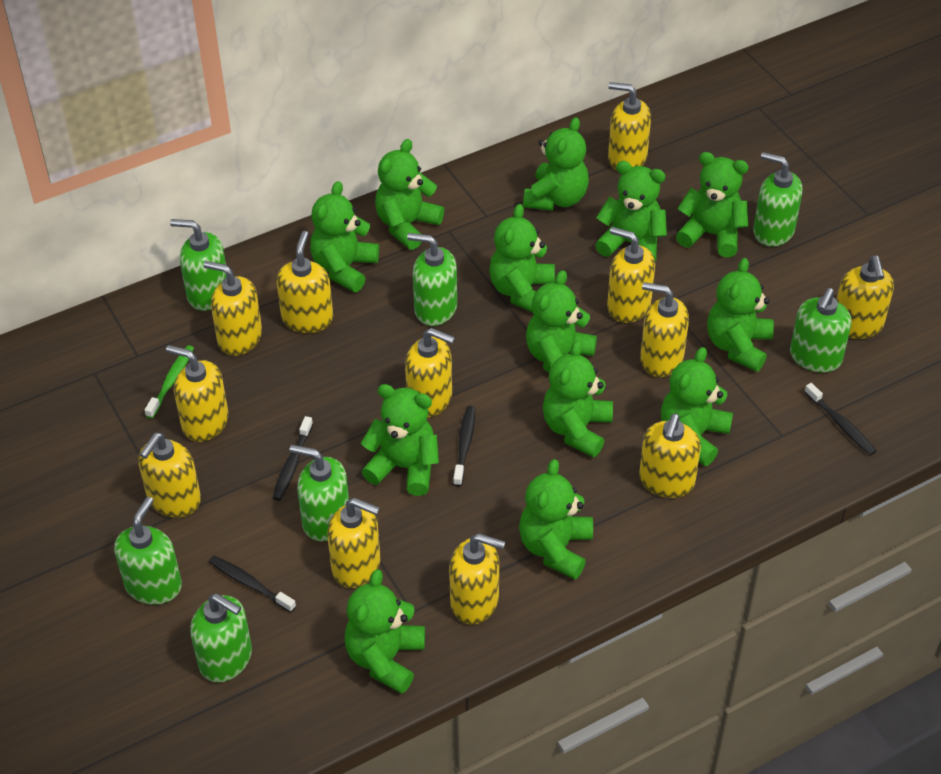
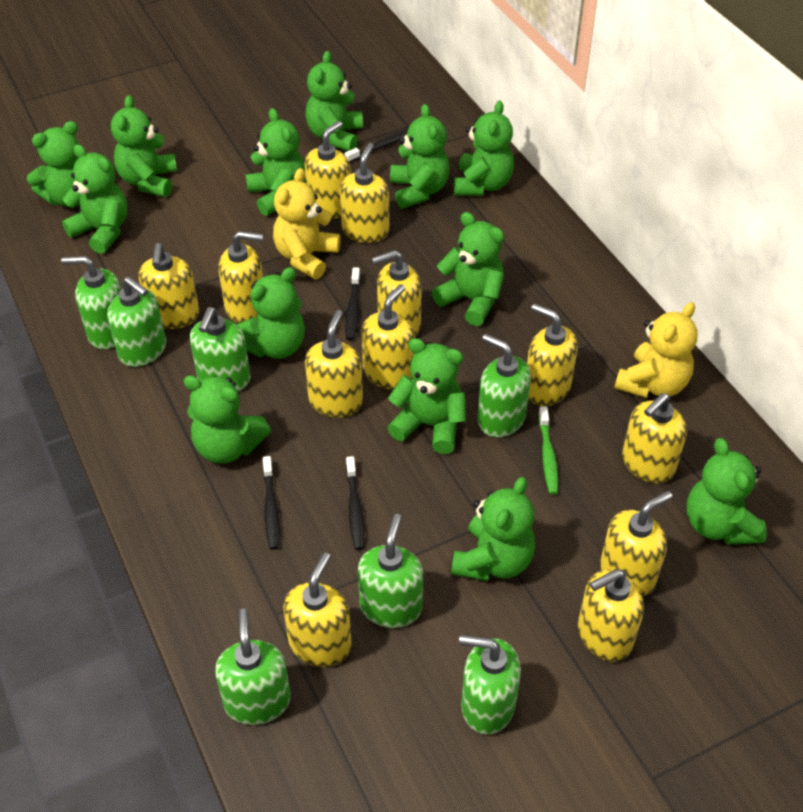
yellow teddy bear: none = 0 -> [273,168,340,279] [614,302,698,398] = 2

